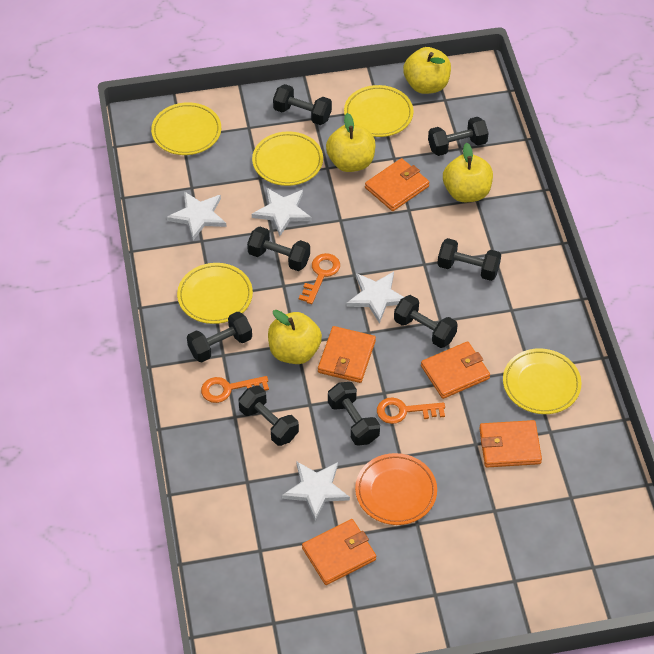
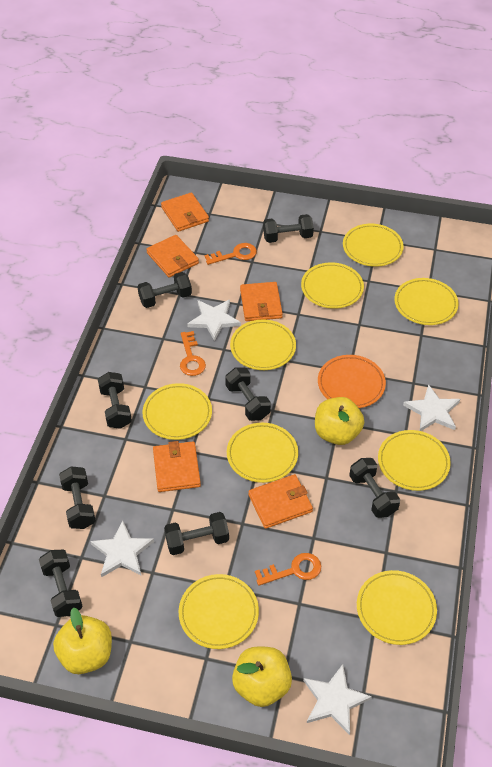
yellow apple: [268,310,322,364] [326,113,376,172] [403,47,451,94] [443,143,493,202] = 4 -> [53,607,112,674] [232,646,292,707] [315,397,364,445] = 3
yellow plate: [151,102,221,155] [177,263,253,324] [252,131,323,186] [344,85,413,137] [503,348,581,414] = 5 -> [142,383,212,440] [179,574,259,649] [227,423,298,483] [230,320,296,370] [301,262,364,309] [343,224,404,267] [357,570,437,645] [378,430,451,491] [394,278,459,325] = 9

